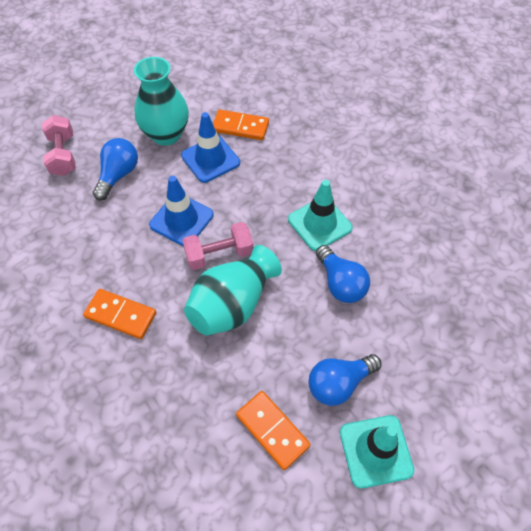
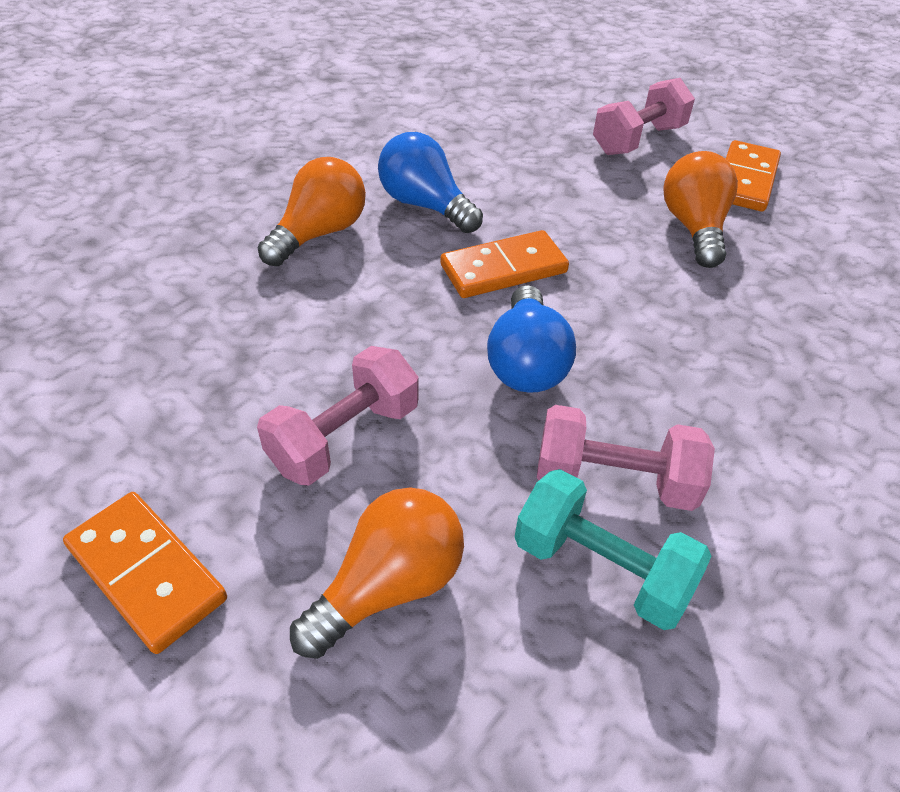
blue light bulb: [93,138,138,200] [309,354,381,406] [316,245,370,303] = 3 -> [378,132,483,233] [487,285,576,393] = 2
blue traffic cone: [149,176,214,246] [181,112,240,183] = 2 -> none = 0
orange light bulb: none = 0 -> [258,157,366,266] [290,487,464,659] [663,151,738,268] = 3
pink dumbbell: [42,115,76,176] [182,222,253,270] = 2 -> [257,346,419,486] [537,405,715,511] [593,78,695,155] = 3
turquoise dumbbell: none = 0 -> [515,469,711,630] = 1
turquoise traffic cone: [288,180,353,251] [340,415,414,489] = 2 -> none = 0
turquoise vase: [134,57,189,146] [184,245,282,336] = 2 -> none = 0

